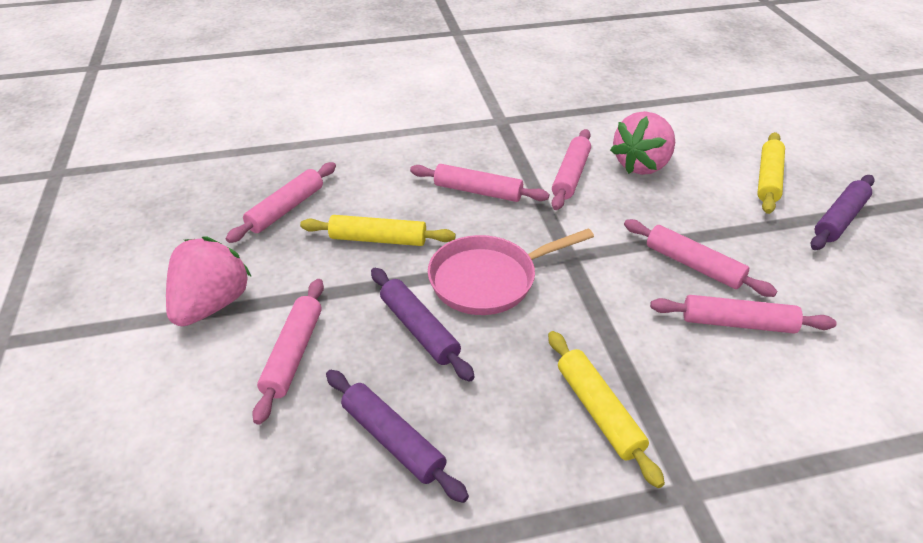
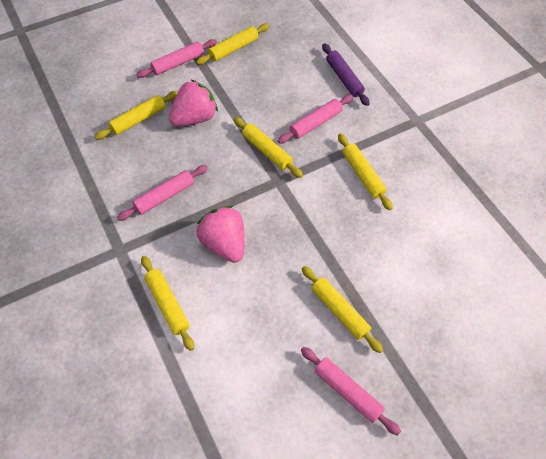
pink pan: [428,229,594,315] = 1 -> none = 0
pink rolling pin: [226,162,336,243] [252,279,324,425] [410,164,549,202] [551,129,591,210] [624,219,777,297] [650,295,837,333] = 6 -> [117,165,208,221] [136,39,217,78] [278,95,353,144] [301,347,401,436] = 4
purple rolling pin: [326,370,469,503] [371,268,475,382] [811,175,875,250] = 3 -> [322,43,370,106] = 1
yellow rolling pin: [300,215,456,246] [548,331,665,488] [757,132,785,214] = 3 -> [95,91,178,140] [141,256,194,351] [196,24,269,65] [234,117,303,178] [302,266,383,353] [338,134,393,210] = 6

